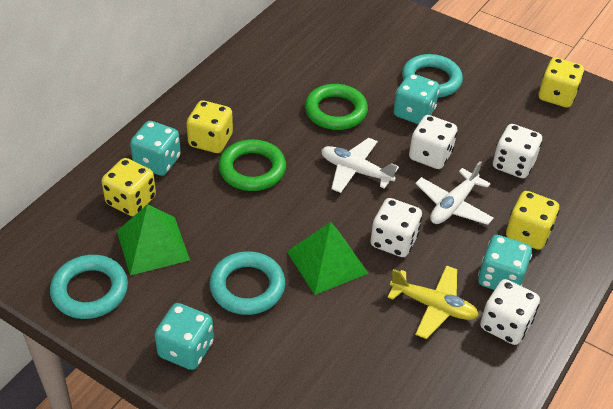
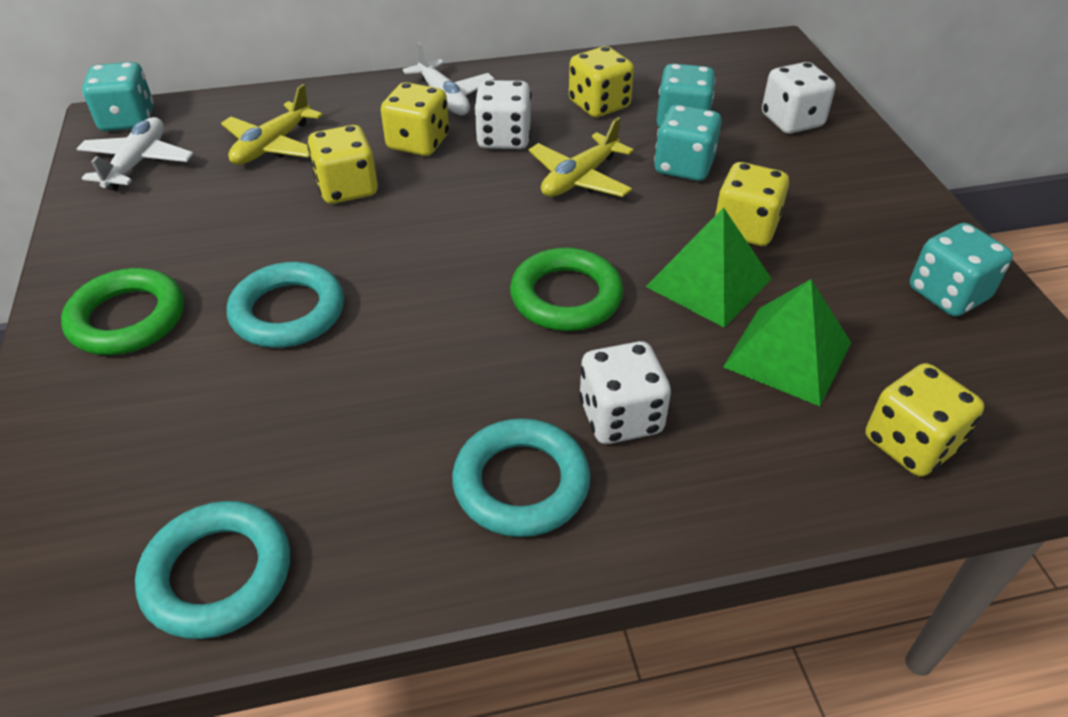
white dice: [370,198,422,257] [409,115,457,169] [480,279,540,345] [493,124,542,178] = 4 -> [474,80,531,149] [579,341,671,444] [762,62,835,134] = 3
yellow dice: [102,158,156,216] [187,101,233,153] [506,191,559,250] [539,58,584,108] = 4 -> [307,125,378,204] [381,82,449,156] [569,46,634,117] [714,162,789,246] [866,363,984,477] = 5
yellow plane: [387,265,479,339] = 1 -> [221,84,323,165] [529,117,634,197] = 2

